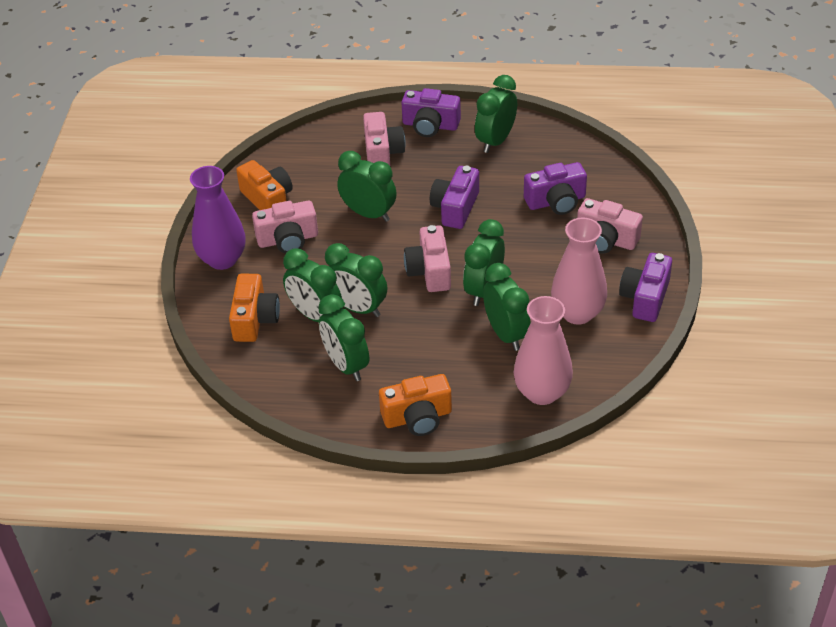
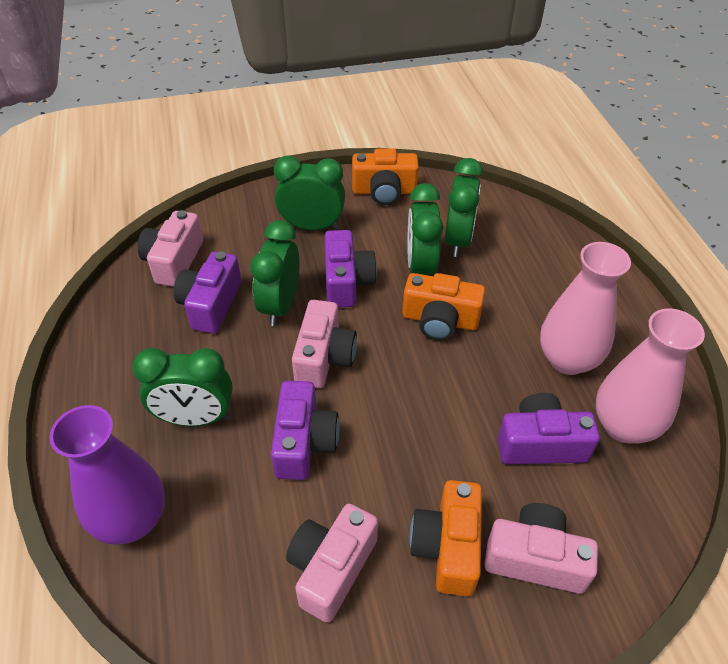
green clock: [283,248,342,322] [318,294,369,381] [325,243,387,317] [337,151,397,222] [463,219,505,306] [475,75,517,153] [483,263,531,351] = 7 -> [133,348,233,426] [251,220,299,326] [274,155,345,230] [407,183,443,275] [445,158,483,257] = 5

